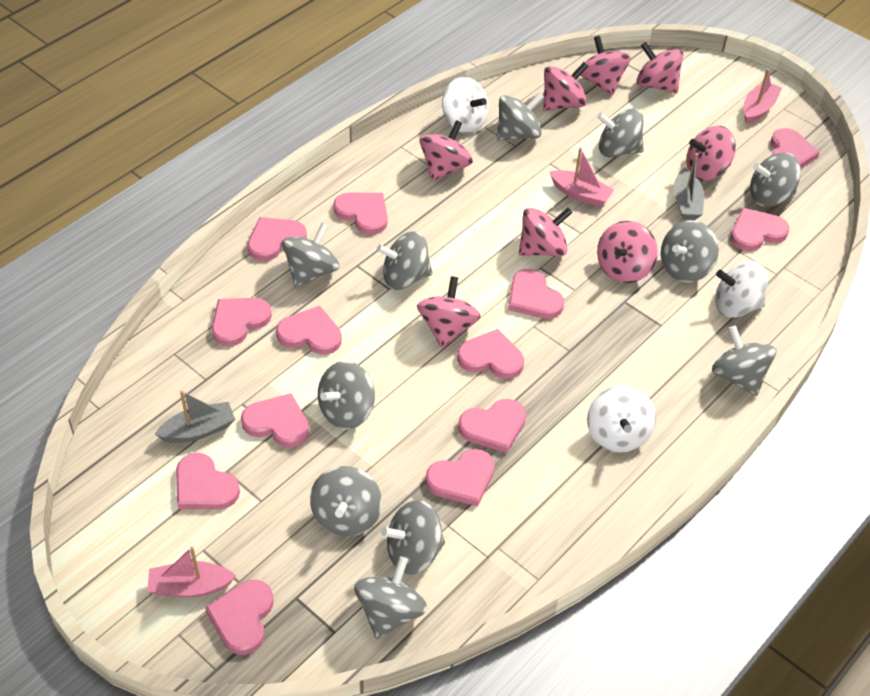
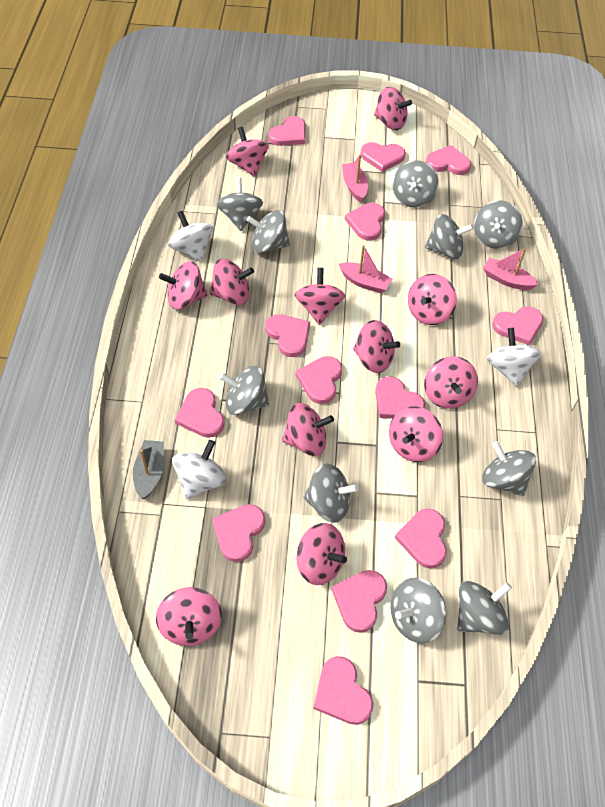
grey boat: [155,390,235,443] [674,153,704,220] = 2 -> [133,440,164,499] = 1
grey spinning top: [282,222,339,287] [310,466,382,536] [318,361,375,429] [354,557,427,639] [377,231,433,290] [381,500,445,575] [497,93,544,141] [597,109,644,158] [661,221,719,282] [712,325,776,396] [750,153,801,207] = 11 -> [216,177,263,231] [219,366,269,415] [246,210,290,253] [303,464,359,523] [391,578,446,643] [392,160,439,208] [425,214,474,259] [457,581,512,635] [474,200,523,249] [482,441,536,496] = 10
pink spinning top: [417,276,481,348] [420,120,473,181] [519,208,573,256] [543,62,588,111] [580,36,631,96] [597,221,658,283] [636,42,684,94] [686,126,736,180] = 8 -> [156,587,222,646] [159,261,208,310] [210,259,254,305] [226,127,269,177] [282,403,334,456] [295,268,345,325] [296,523,347,585] [353,320,400,373] [374,87,412,130] [389,406,443,462] [408,274,457,325] [424,356,478,409] = 12

